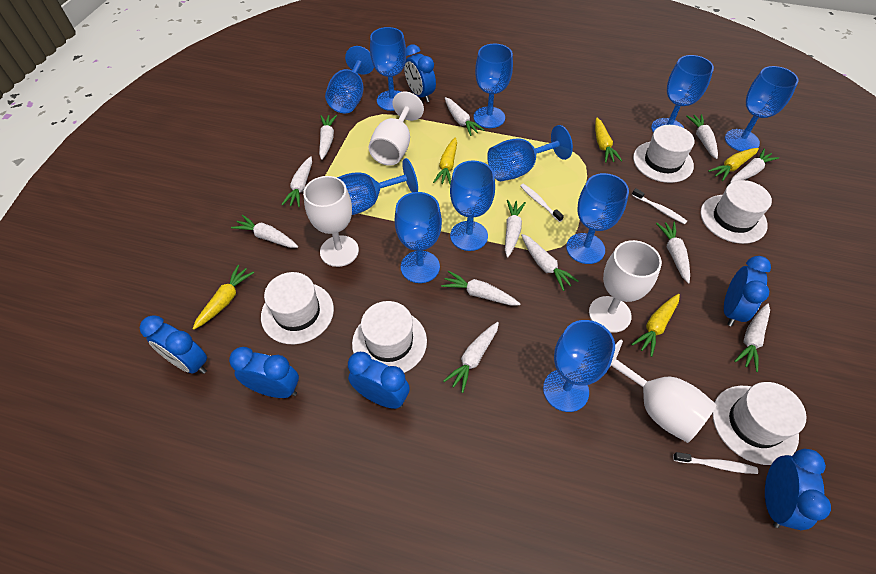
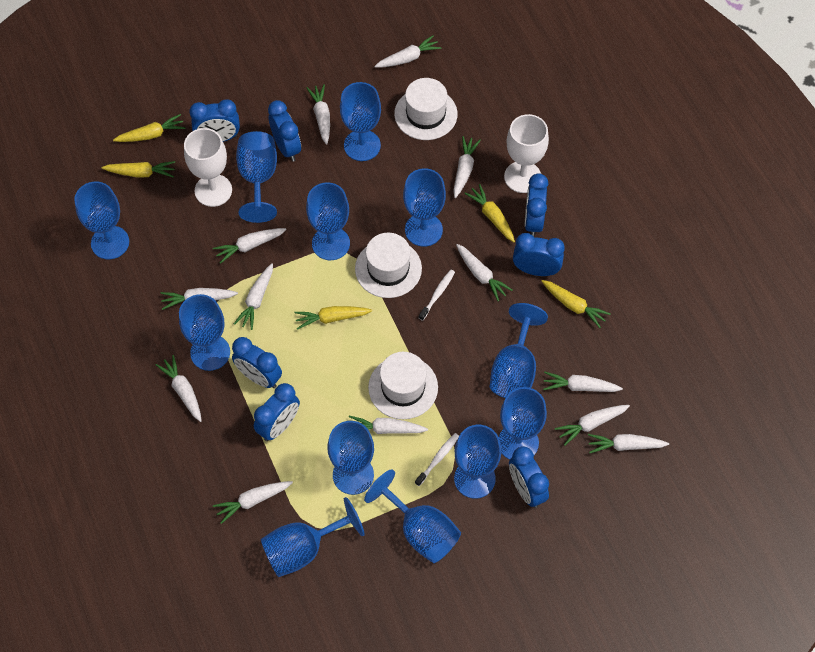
blue clock: [139,315,207,374] [229,347,299,398] [348,352,410,409] [404,44,436,102] [724,256,771,326] [765,449,831,530] = 6 -> [189,99,240,142] [232,337,282,388] [254,383,300,441] [268,100,301,162] [509,446,549,508] [513,233,565,276] [525,173,548,237] = 7
blue goblet: [325,46,374,114] [337,158,418,215] [370,27,406,111] [395,192,442,283] [450,160,495,251] [473,44,513,128] [487,125,573,181] [543,320,615,412] [566,173,629,264] [651,55,714,133] [725,66,799,151] = 11 -> [74,182,129,259] [179,294,230,371] [236,131,277,223] [261,497,365,577] [306,182,350,260] [327,421,374,495] [340,82,381,161] [364,469,461,563] [403,168,446,247] [454,425,501,499] [490,303,548,398] [499,387,547,460] = 12
white carrot: [231,215,298,248] [281,156,312,207] [319,115,337,160] [441,271,520,306] [443,322,499,393] [445,97,484,136] [505,200,526,257] [521,234,578,291] [656,222,690,283] [686,114,718,159] [730,149,779,183] [734,303,770,372] = 12 -> [156,355,202,422] [161,288,238,310] [213,228,286,264] [213,481,293,524] [234,263,273,330] [306,84,330,145] [349,416,428,434] [374,35,441,68] [453,136,481,198] [456,244,513,301] [543,372,623,392] [555,405,630,446] [588,434,669,453] = 13
white goblet: [303,176,359,267] [369,92,424,166] [589,240,662,333] [610,340,717,443] = 4 -> [184,128,232,207] [504,114,549,193] = 2
white hat: [261,272,334,344] [352,301,427,373] [633,125,695,183] [700,180,772,244] [712,382,807,465] = 5 -> [355,233,422,298] [368,352,438,419] [394,78,458,140] = 3
white toothbrush: [520,184,564,222] [632,188,687,224] [673,452,758,474] = 3 -> [415,433,459,486] [419,270,455,321] = 2

